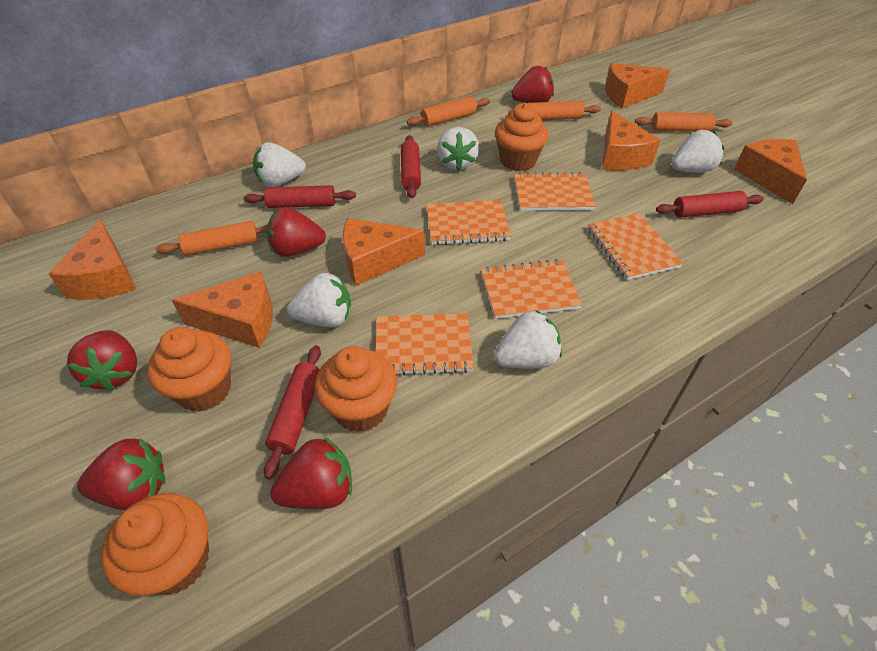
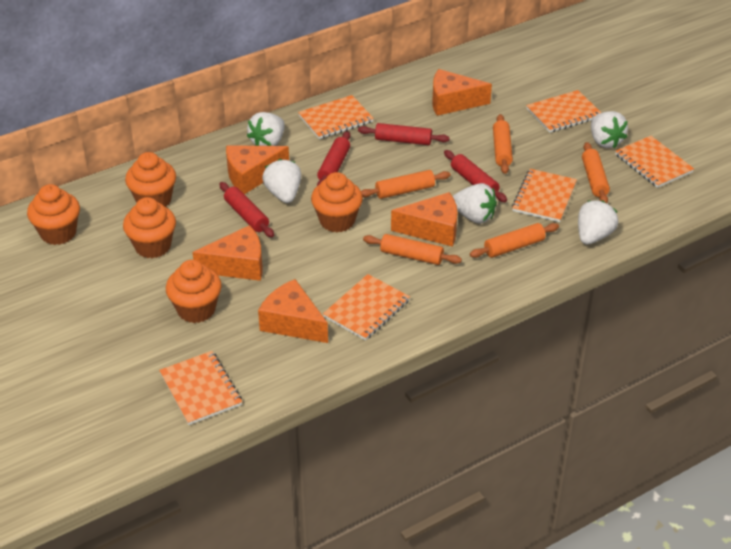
orange cheese: [49,219,136,300] [172,271,273,348] [343,218,425,286] [602,111,660,170] [605,63,669,109] [734,139,807,204] = 6 -> [192,225,263,281] [226,145,289,194] [258,279,328,343] [391,192,458,247] [432,69,492,116] = 5
orange cupcake: [101,493,209,596] [147,327,231,412] [315,346,397,432] [495,103,549,171] = 4 -> [27,184,80,245] [123,197,176,258] [125,152,176,207] [166,260,222,323] [311,172,363,232] = 5
orange notebook: [375,313,474,375] [427,200,511,245] [481,259,582,319] [514,172,596,211] [588,213,683,280] = 5 -> [159,351,242,425] [298,95,374,139] [323,274,410,341] [512,169,577,222] [526,90,601,133] [615,136,694,188] = 6
orange rolling pin: [156,221,268,256] [407,97,490,127] [509,101,601,120] [635,112,733,132] = 4 -> [361,170,451,199] [363,234,462,265] [470,223,559,258] [493,114,513,174] [582,142,610,203] = 5
red strawberry: [67,330,137,391] [77,438,166,510] [266,207,326,257] [270,437,352,509] [511,66,554,103] = 5 -> none = 0

